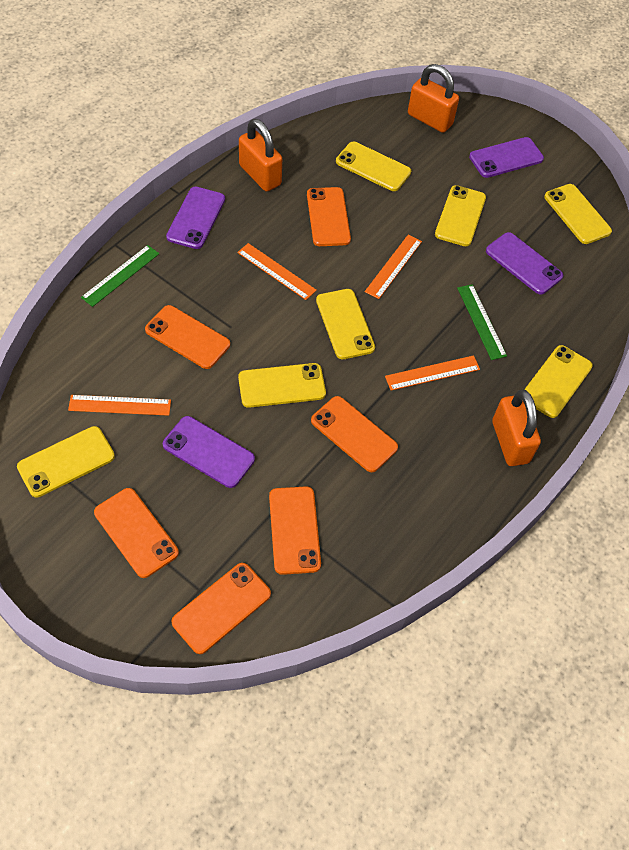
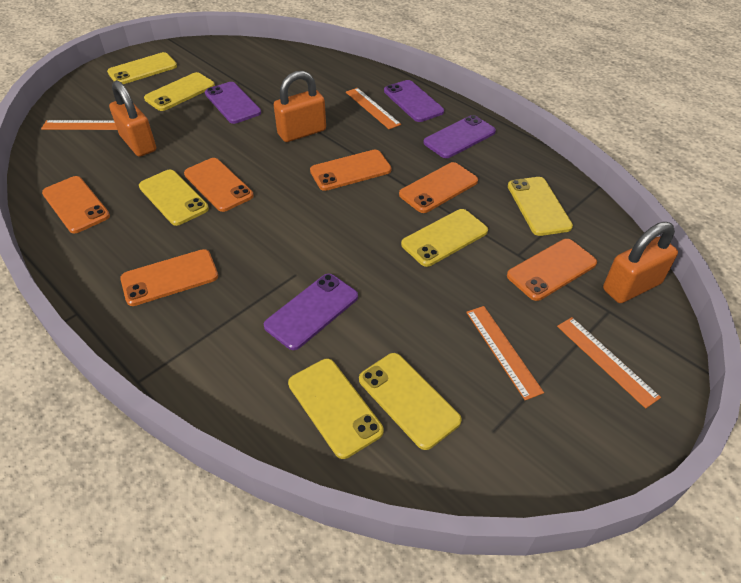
green ruler: [81,245,159,307] [457,284,507,360] = 2 -> none = 0

